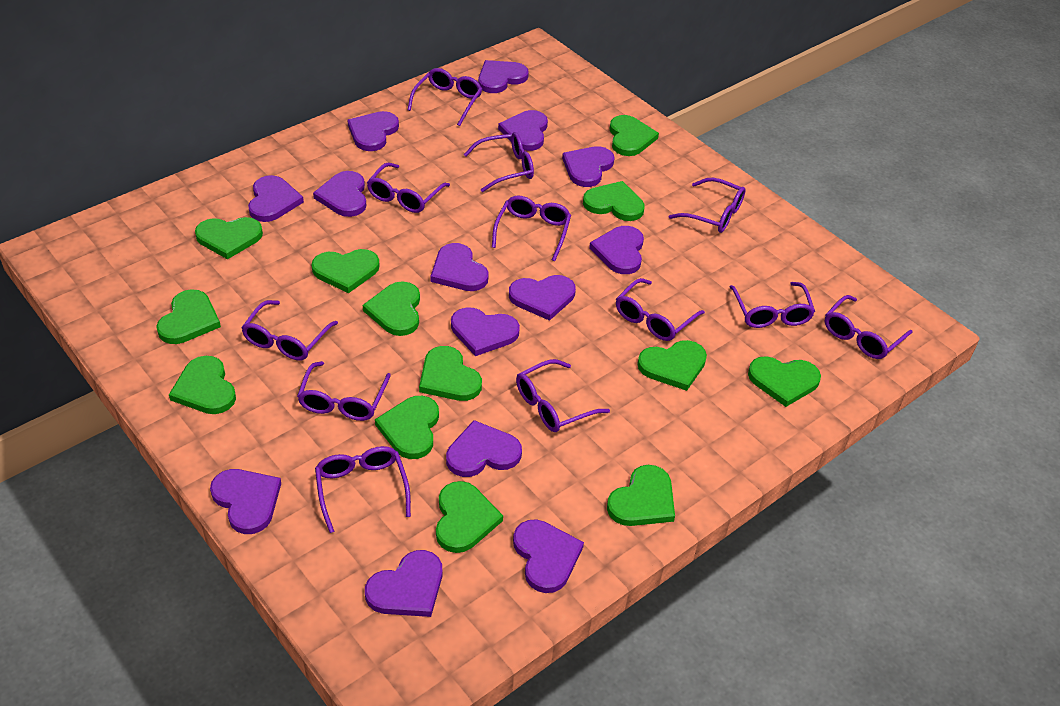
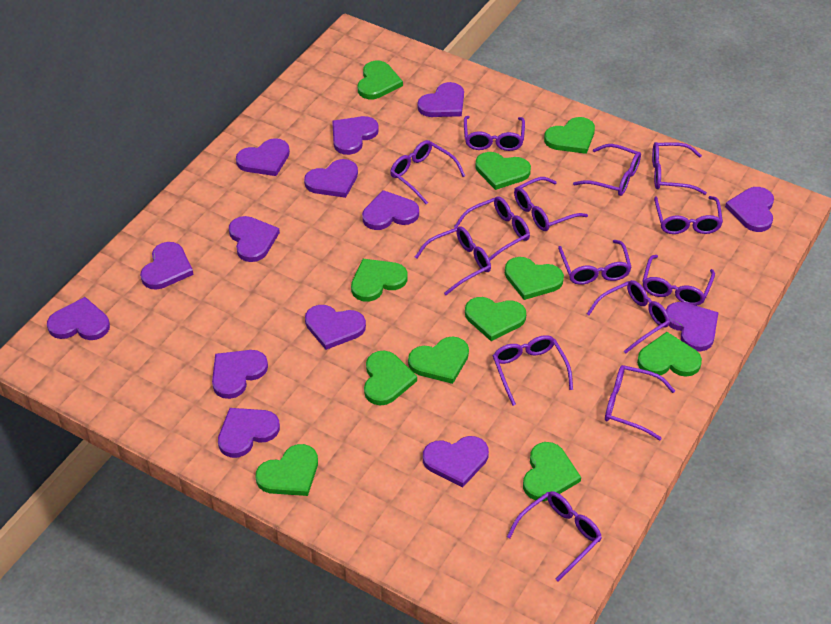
green heart: [156,289,221,344] [169,356,236,414] [195,217,263,259] [312,249,380,293] [363,282,420,336] [375,396,439,459] [419,346,482,401] [436,481,503,553] [583,181,645,221] [607,465,675,526] [610,115,659,156] [637,340,707,391] [748,356,821,407] = 13 -> [256,444,318,496] [351,259,408,302] [358,61,403,99] [364,350,417,406] [408,336,469,384] [465,297,526,341] [475,152,531,190] [505,257,564,300] [523,442,581,501] [544,117,595,154] [637,332,702,377] = 11
purple glasses: [241,300,338,360] [297,361,391,421] [315,446,411,533] [367,163,450,213] [408,68,482,126] [463,132,534,192] [492,196,571,261] [516,359,610,432] [616,278,705,341] [668,178,746,233] [730,282,815,328] [825,295,913,359] = 12 -> [390,140,465,204] [415,226,491,295] [454,197,530,261] [464,116,525,151] [493,335,573,406] [507,491,602,581] [514,177,588,231] [558,240,632,285] [573,144,641,196] [587,280,670,354] [605,365,675,440] [643,255,715,306] [652,142,707,195] [654,196,723,234] = 14

